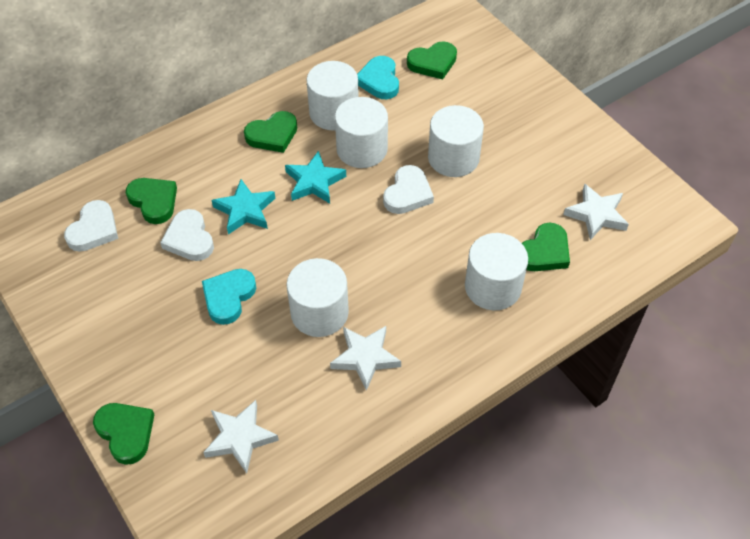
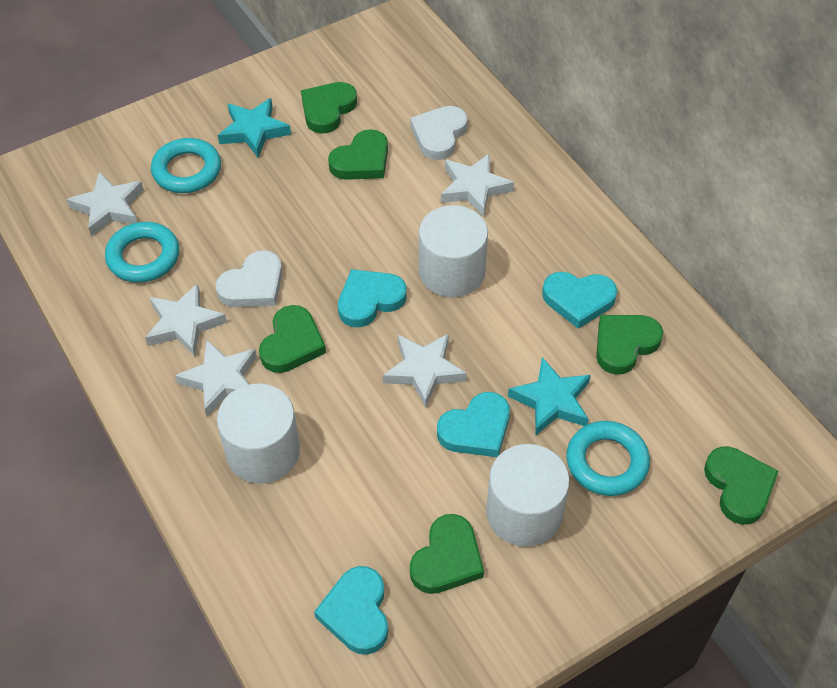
green heart: [93,403,155,465] [126,178,177,224] [244,111,297,153] [407,41,457,80] [522,222,570,271] = 5 -> [259,305,326,373] [301,82,357,133] [328,129,388,180] [410,514,484,594] [596,315,663,375] [704,446,778,525] = 6
turquoise heart: [202,269,256,325] [357,56,399,99] = 2 -> [314,566,388,655] [338,269,407,327] [437,392,510,457] [542,272,617,329] = 4
turquoise ring: none = 0 -> [105,222,179,283] [151,138,221,193] [566,421,650,496] = 3
white cylinder: [286,258,349,337] [307,61,359,130] [335,97,388,168] [428,105,484,177] [465,233,528,311] = 5 -> [217,384,300,483] [419,205,488,297] [486,444,570,547] = 3
white heart: [64,200,118,252] [160,209,214,261] [383,165,434,214] = 3 -> [216,250,282,307] [410,106,468,160] = 2
white star: [203,400,279,473] [330,326,401,391] [563,184,629,240] = 3 -> [66,171,144,237] [145,283,227,356] [175,339,257,416] [383,333,467,408] [441,153,514,217] = 5

